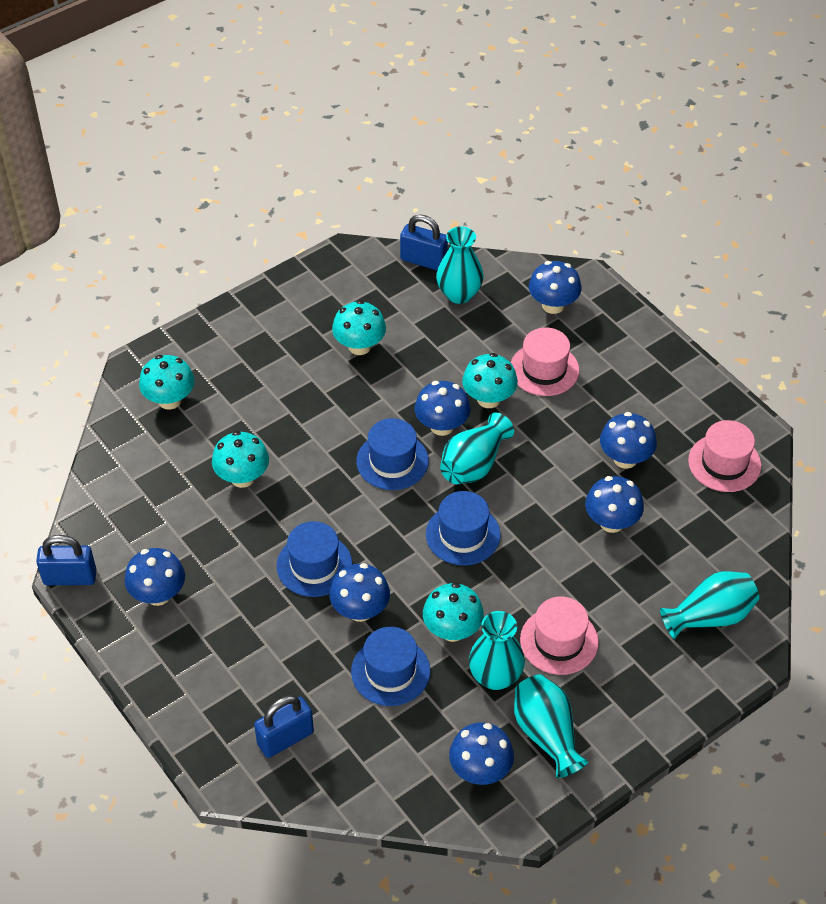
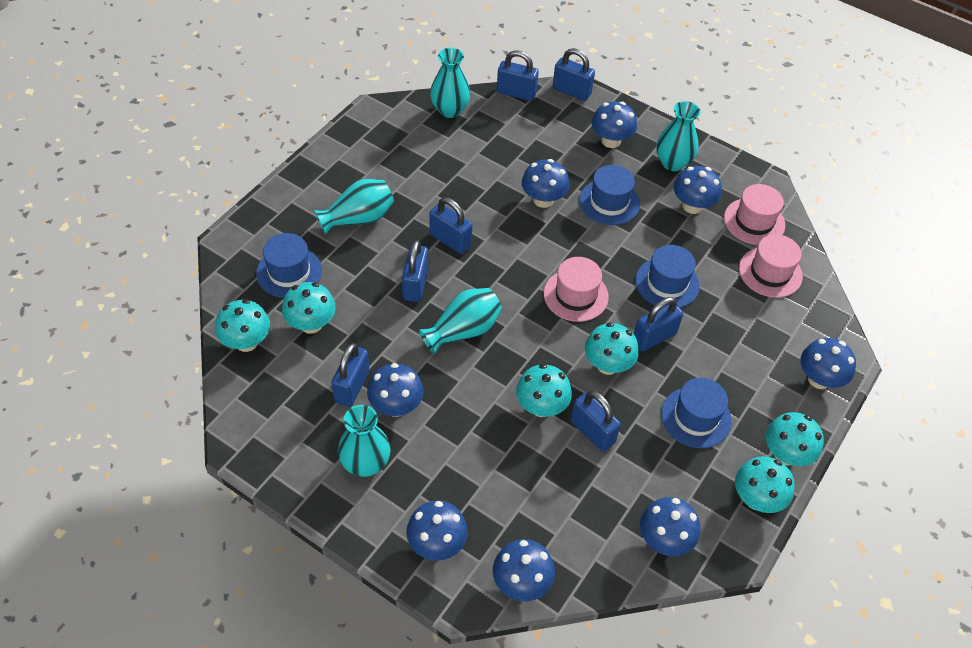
blue mushroom: [125,548,185,606] [329,563,390,622] [414,381,471,436] [449,722,514,785] [529,261,581,314] [585,476,644,533] [600,412,657,469] = 7 -> [367,363,423,417] [406,500,468,561] [493,539,555,601] [522,159,570,208] [592,101,637,148] [640,497,700,556] [674,166,722,214] [801,338,856,389] = 8
blue padlock: [36,535,97,585] [254,695,314,758] [400,215,448,270] = 3 -> [331,343,369,407] [402,240,428,302] [429,197,473,254] [497,50,539,101] [553,48,595,101] [570,391,621,452] [634,297,683,351] = 7
turquoise mushroom: [139,355,195,410] [212,431,269,488] [332,300,386,355] [423,583,484,642] [462,353,518,408] = 5 -> [215,299,270,352] [282,282,336,334] [516,364,572,417] [585,322,639,375] [735,456,795,513] [766,412,824,466] = 6

